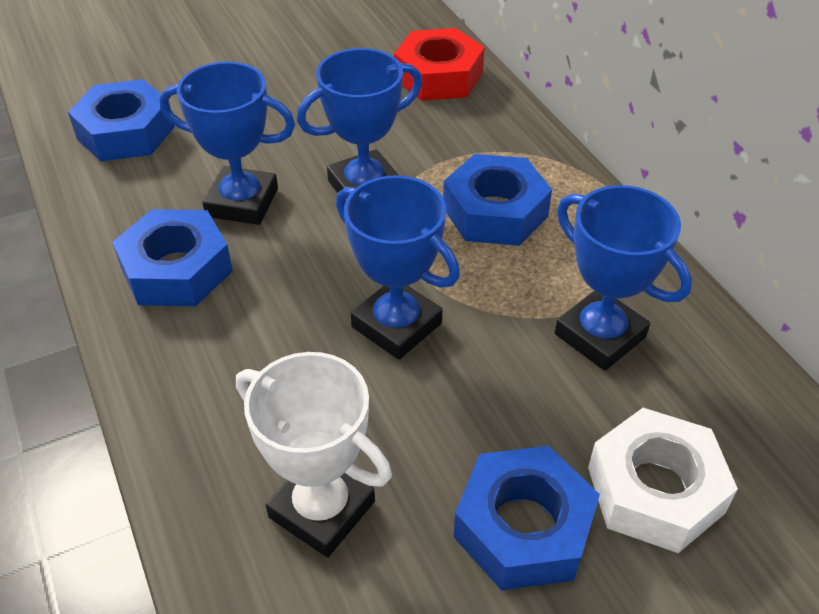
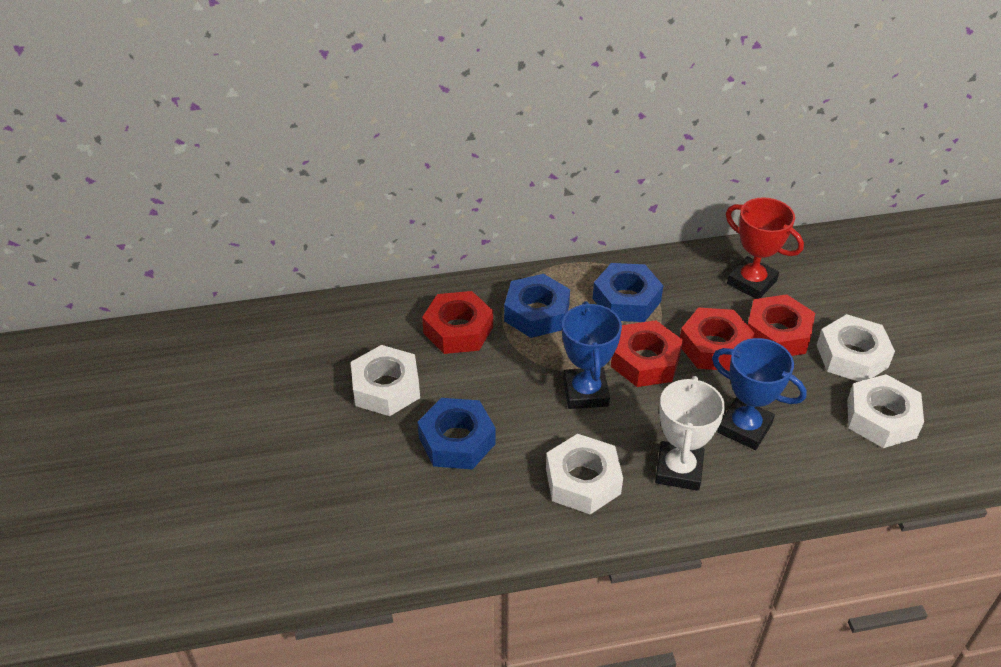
blue nut: [68,79,175,161] [112,209,233,306] [443,154,552,246] [453,446,600,590] = 4 -> [417,398,496,470] [504,274,570,338] [593,263,663,322] = 3
blue trophy: [159,62,295,225] [297,48,422,199] [336,175,460,360] [555,185,692,371] = 4 -> [562,301,622,409] [712,338,807,450] = 2
red nut: [394,28,485,101] = 1 -> [422,291,493,354] [611,320,683,387] [680,307,754,371] [748,294,815,356] = 4
red trophy: none = 0 -> [726,197,804,299] = 1
white nut: [588,408,738,553] = 1 -> [351,345,420,416] [546,434,623,514] [817,314,895,382] [847,374,924,448] = 4

